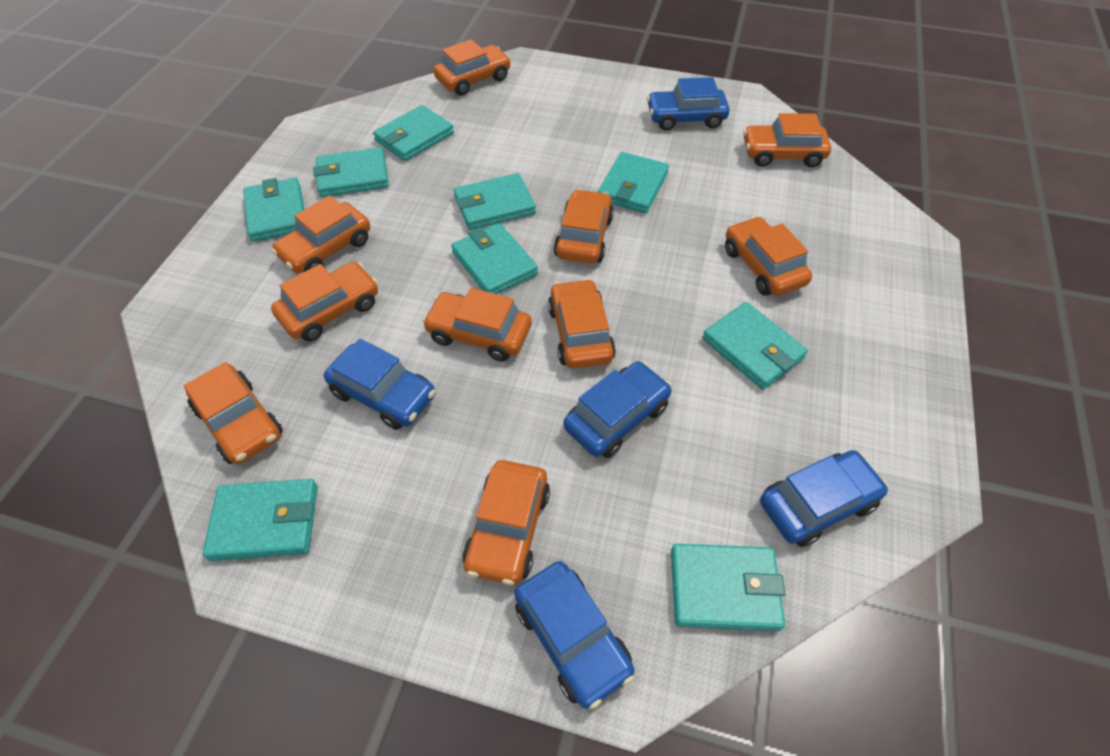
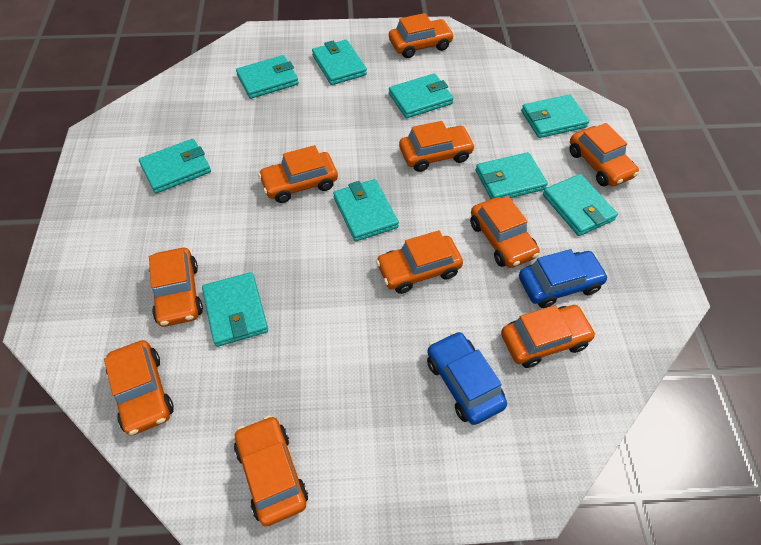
blue car: [324,339,436,430] [514,561,635,709] [563,361,672,458] [647,77,730,131] [760,450,888,547] = 5 -> [427,331,507,425] [519,249,608,308] = 2

